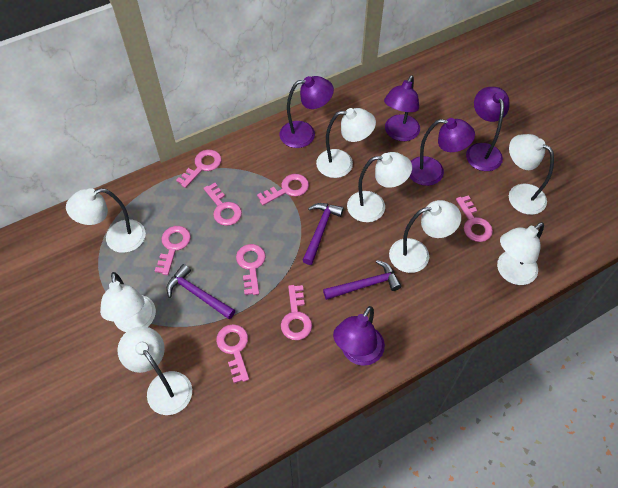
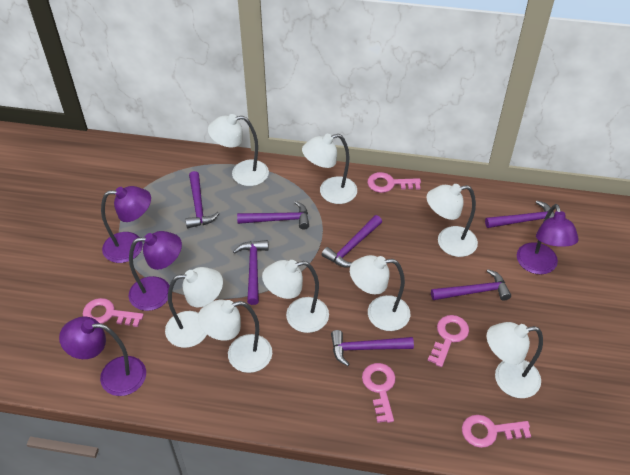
pink key: [155,226,191,275] [176,150,221,188] [203,183,242,226] [216,324,249,383] [236,244,266,295] [257,174,309,205] [281,285,312,340] [456,195,493,242] = 8 -> [83,298,144,327] [362,363,396,423] [367,172,421,193] [428,315,469,367] [462,415,531,448] = 5
purple hammer: [166,264,235,319] [302,203,344,265] [323,260,401,300] = 3 -> [185,171,220,228] [233,240,269,305] [237,201,309,230] [322,215,382,268] [331,330,414,366] [431,269,511,301] [485,201,554,228] = 7
purple lamp: [280,76,334,148] [333,306,385,366] [384,75,420,141] [410,118,475,186] [466,87,509,171] = 5 -> [59,317,146,396] [101,186,151,263] [128,231,182,311] [517,204,579,275] = 4

